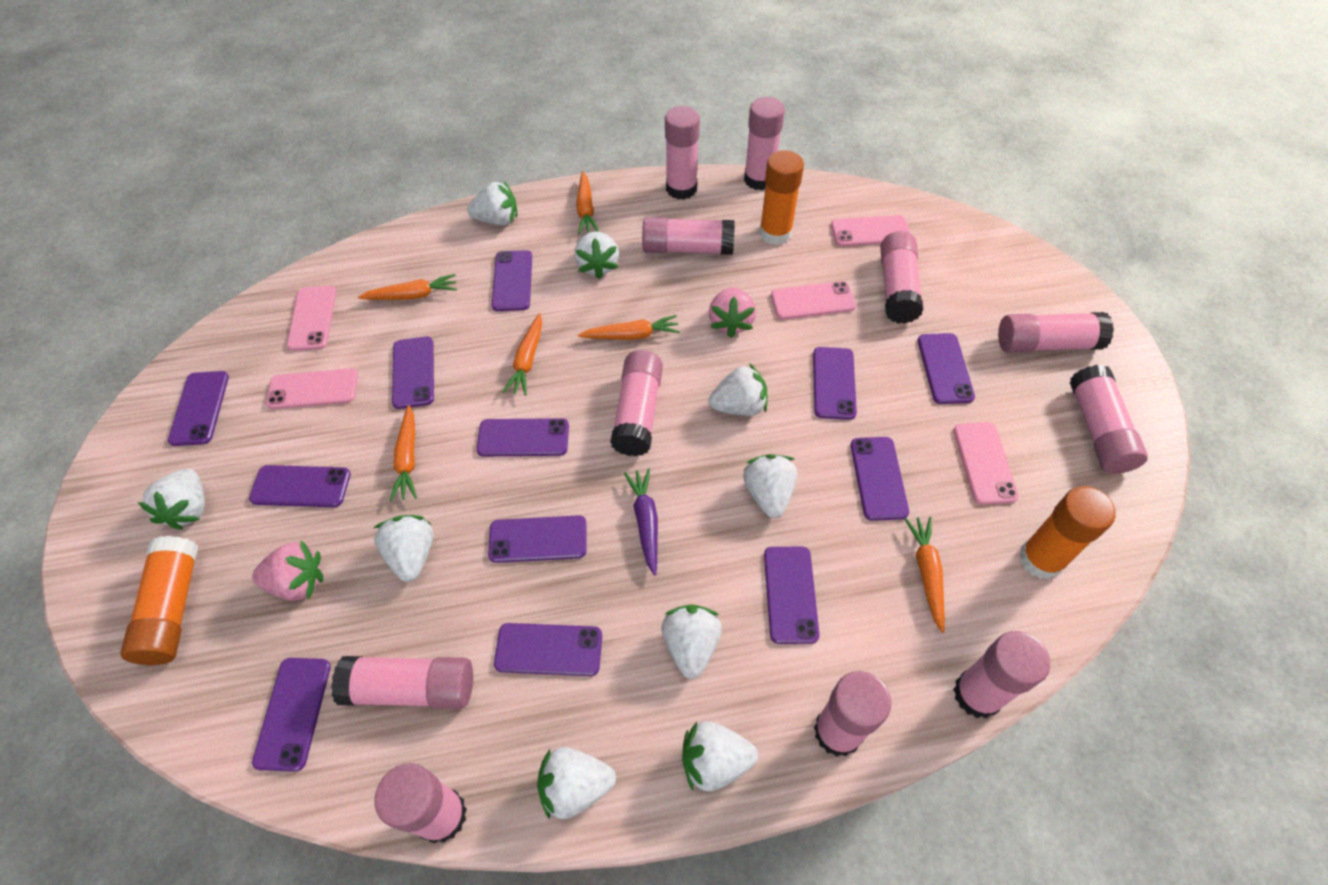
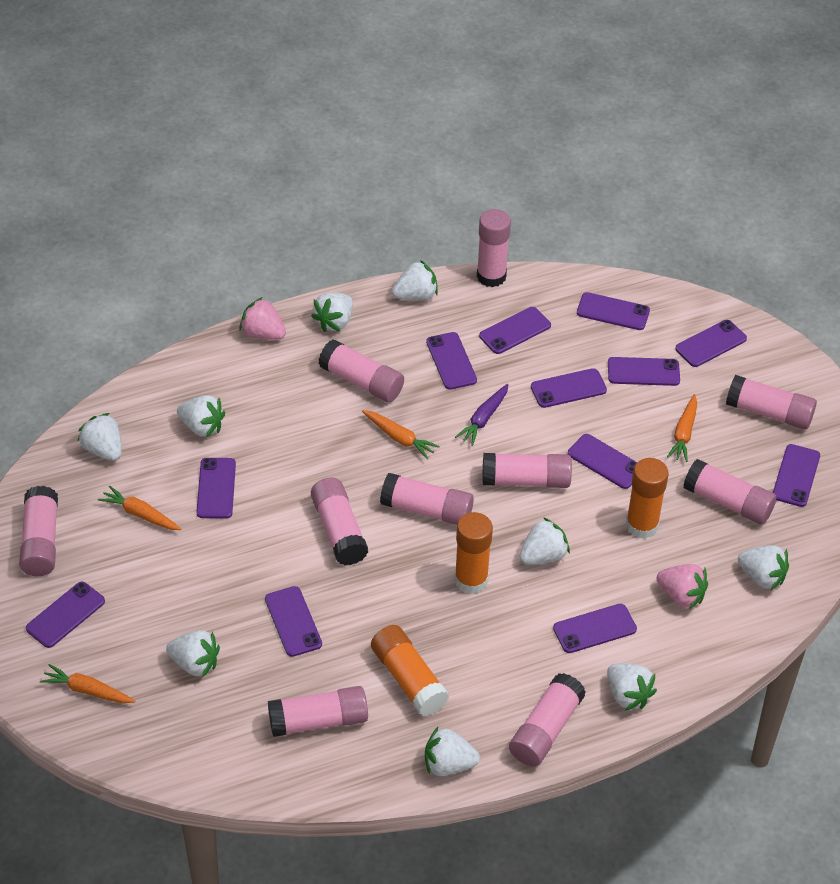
orange carrot: [358,274,457,300] [390,405,417,501] [503,313,542,396] [576,171,599,234] [578,315,680,340] [904,517,945,633] = 6 -> [40,664,136,703] [98,485,181,530] [362,410,440,459] [667,394,697,462] = 4
pink glue stick: [331,656,473,709] [374,763,467,843] [610,350,663,456] [642,217,735,255] [665,106,700,200] [744,97,785,190] [814,671,891,757] [880,231,924,324] [953,631,1050,718] [998,312,1114,353] [1070,365,1148,474] = 11 -> [19,486,58,576] [268,686,368,737] [311,477,368,566] [319,339,404,402] [380,473,474,525] [477,209,511,287] [483,453,572,488] [509,673,586,767] [683,459,776,524] [726,375,817,430] = 10
pink phone: [266,368,358,409] [287,286,336,351] [771,281,856,319] [831,215,911,246] [953,422,1019,505] = 5 -> none = 0

